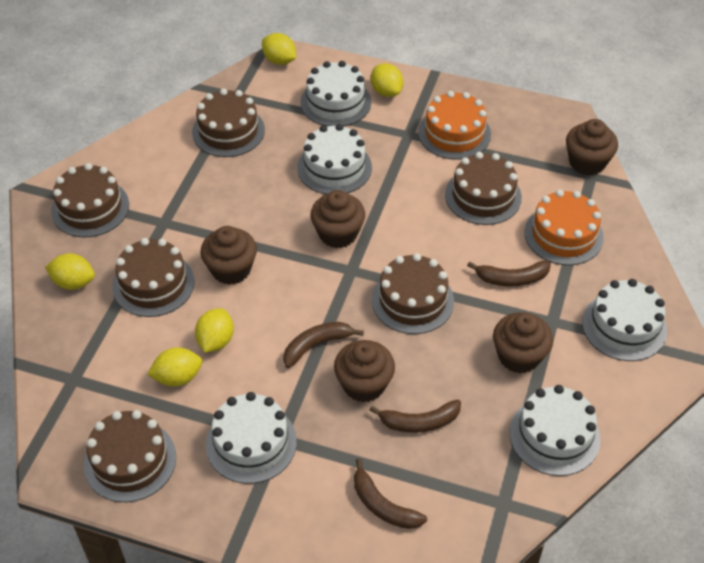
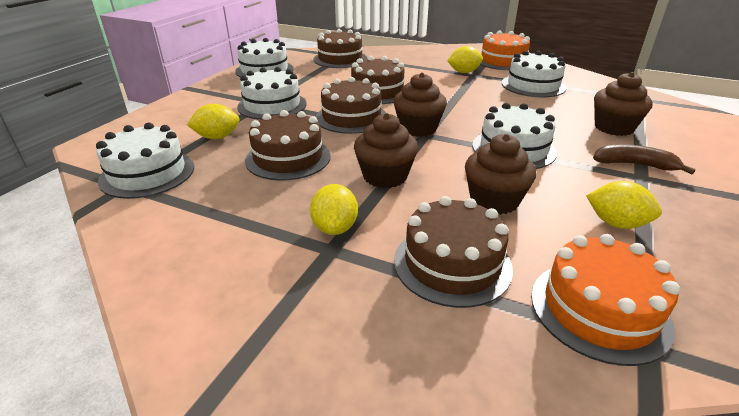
brown banana: [283,322,364,368] [354,458,427,529] [370,400,461,433] [467,261,551,286] = 4 -> [593,145,695,175] = 1
brown cake: [51,163,129,238] [84,410,176,502] [112,238,194,317] [192,88,265,157] [372,253,454,334] [445,152,522,225] = 6 -> [245,110,331,181] [313,29,367,68] [316,77,386,134] [351,56,405,104] [394,196,513,308] = 5
brown cupcake: [200,226,257,285] [311,190,365,248] [334,340,395,402] [493,312,553,373] [566,119,618,175] = 5 -> [354,113,418,188] [394,73,447,137] [465,134,537,215] [594,72,653,136] = 4
yellow lemon: [45,253,95,290] [147,347,202,387] [195,308,234,353] [262,33,296,65] [371,63,403,97] = 5 -> [187,104,239,139] [310,184,358,235] [447,46,483,73] [586,181,662,229] = 4

